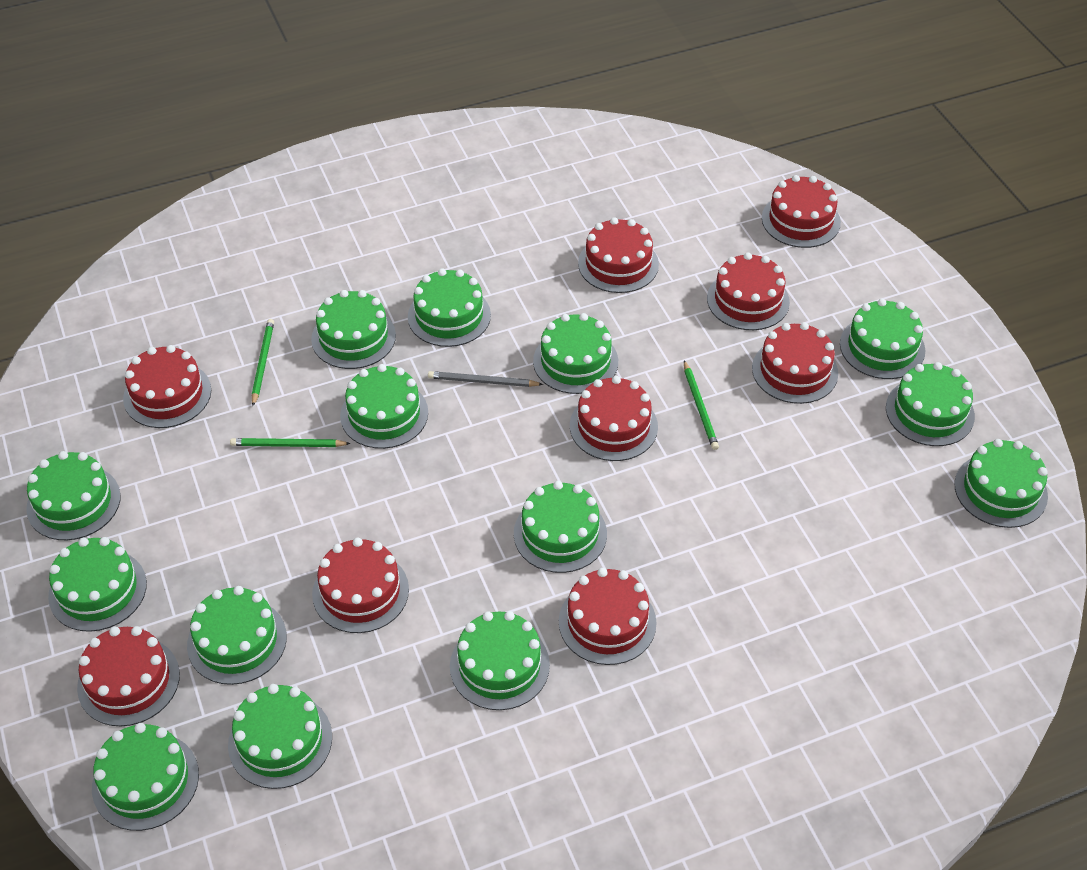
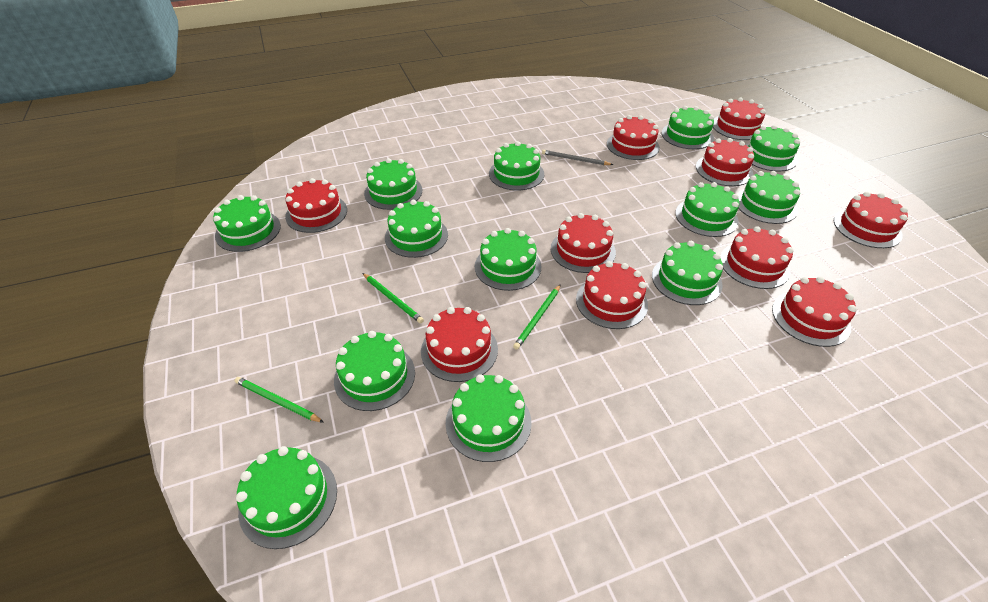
green cake: [26,451,121,540] [48,537,147,632] [92,723,199,831] [187,586,287,685] [228,684,332,789] [311,290,396,369] [340,364,428,449] [408,269,491,347] [450,611,550,710] [514,481,607,573] [533,313,618,394] [840,299,925,379] [886,362,975,446] [954,439,1048,528] = 14 -> [213,195,281,252] [236,446,337,549] [334,331,415,411] [364,158,422,210] [385,200,448,258] [446,374,531,462] [475,228,541,291] [489,141,544,190] [652,241,723,305] [661,106,714,149] [675,182,739,237] [737,171,800,224] [746,125,800,172] = 13
red cake: [77,626,180,726] [123,345,211,428] [312,537,409,633] [559,568,657,665] [570,376,658,461] [578,217,659,293] [707,253,790,330] [752,322,838,404] [762,175,841,248] = 9 -> [285,178,347,233] [421,307,498,382] [551,213,616,273] [576,261,648,329] [607,115,660,160] [696,138,754,186] [713,98,766,140] [720,226,794,289] [772,277,857,347] [834,192,908,248] = 10

